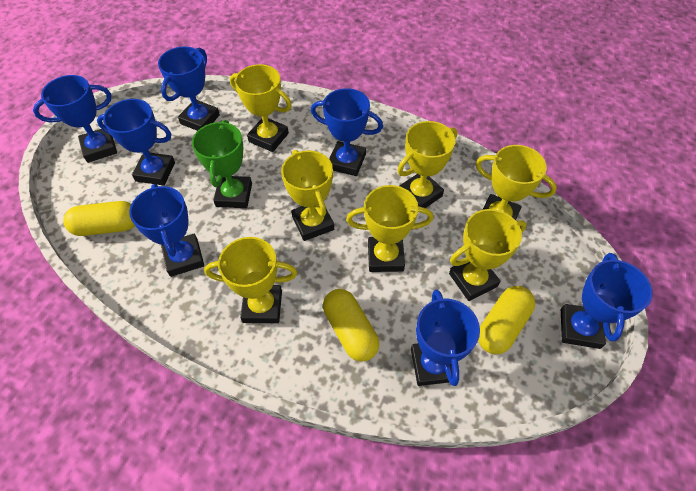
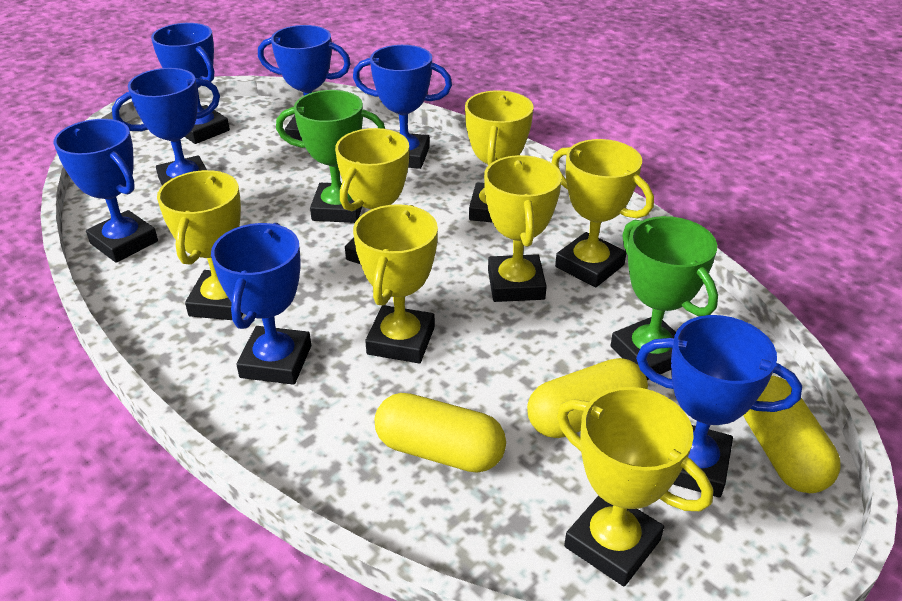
green trophy: [192,120,252,208] = 1 -> [276,90,385,223] [610,216,718,380] = 2

